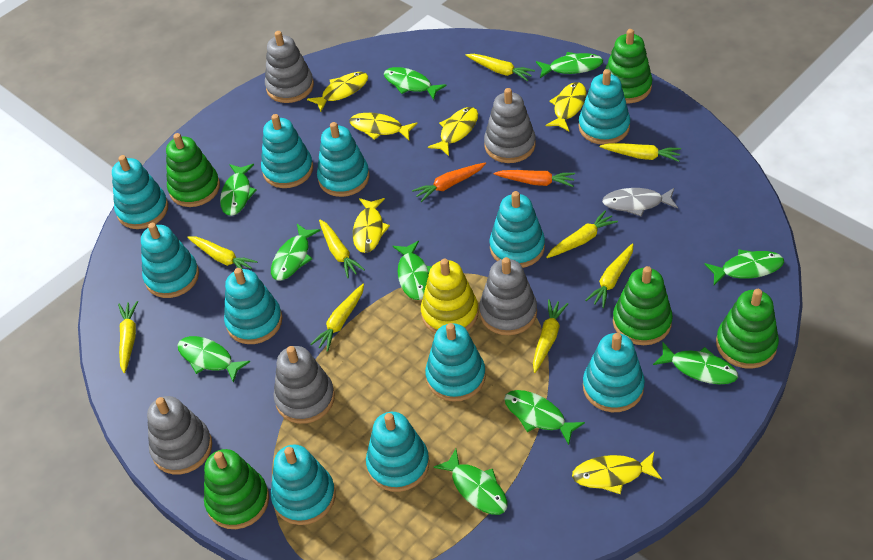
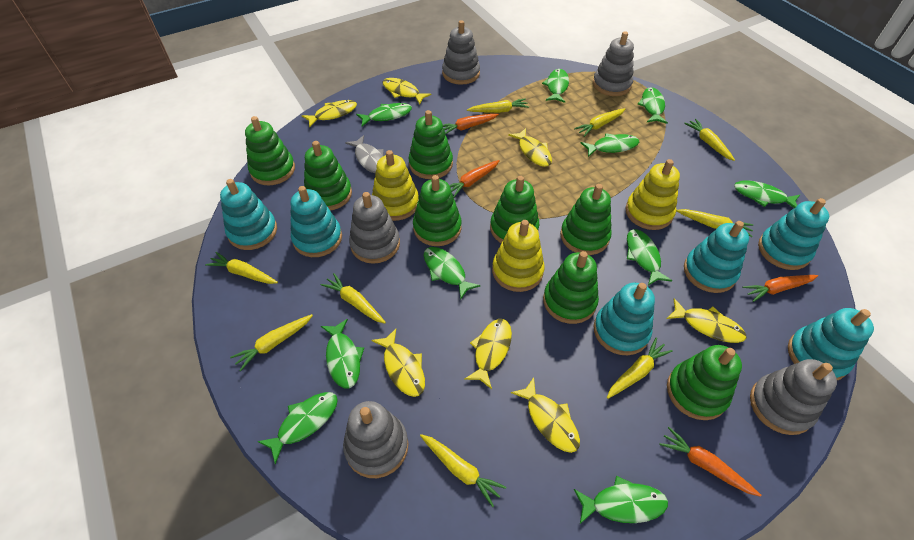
green stacking toy: [166,133,220,207] [204,449,269,529] [605,29,652,103] [613,266,673,345] [716,289,779,369] = 5 -> [245,116,295,185] [304,141,352,211] [408,110,453,179] [413,175,462,246] [490,176,539,243] [543,251,599,324] [560,184,612,255] [667,345,742,420] = 8
orange carrot: [412,163,486,202] [494,170,575,187] = 2 -> [443,114,499,134] [449,160,500,197] [660,427,761,497] [742,275,818,302] = 4
turquoise stacking toy: [112,155,168,229] [141,223,199,298] [224,268,283,344] [261,114,313,188] [271,444,335,525] [317,122,369,197] [366,412,429,492] [425,323,486,402] [489,191,545,268] [579,69,630,145] [583,333,645,412] = 11 -> [220,179,277,250] [291,186,342,257] [594,283,655,355] [684,221,749,293] [758,198,829,270] [788,308,874,380] = 6
yellow fish: [307,72,368,112] [349,113,417,140] [353,198,390,253] [428,107,478,156] [545,82,586,131] [572,452,662,494] = 6 -> [302,100,357,128] [371,329,425,397] [383,78,431,104] [464,319,512,389] [508,128,552,167] [511,377,580,453] [667,298,747,343] = 7
yellow stacking toy: [421,259,478,333] = 1 -> [372,150,419,221] [492,220,545,292] [625,159,680,230] = 3

